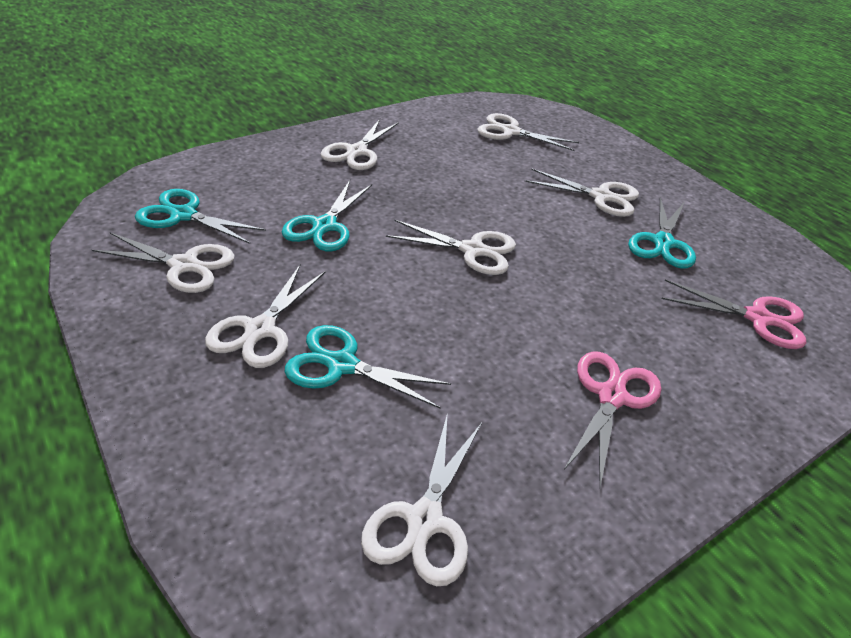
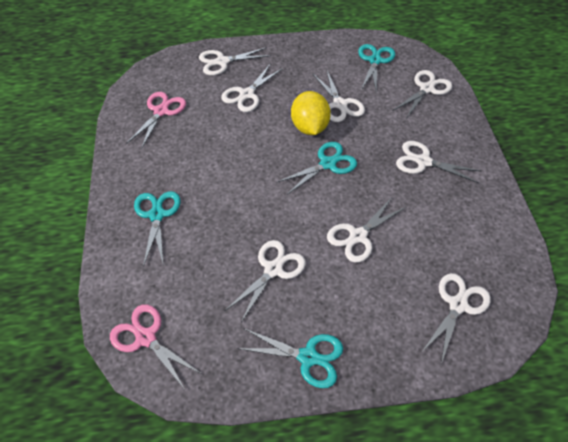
white scissors: [92,232,234,293] [205,265,326,368] [321,119,399,170] [361,412,482,586] [386,220,516,275] [477,113,579,151] [525,168,639,217] = 7 -> [199,47,271,75] [221,64,283,112] [225,240,306,322] [313,71,365,122] [327,197,406,263] [393,70,452,117] [396,141,481,183] [421,273,491,364] = 8
yellow lemon: none = 0 -> [291,91,331,135] = 1

